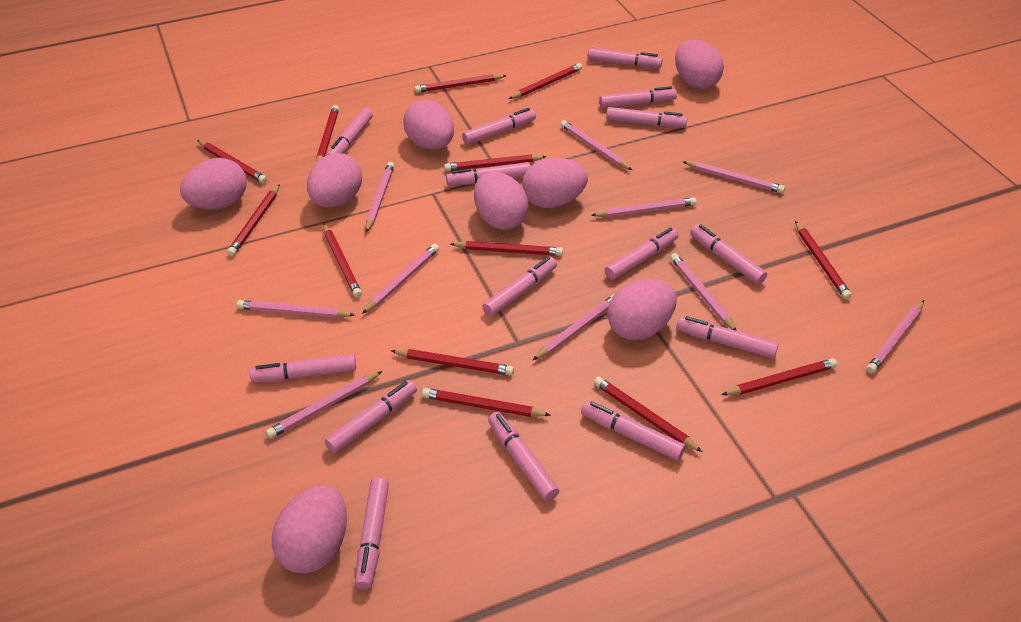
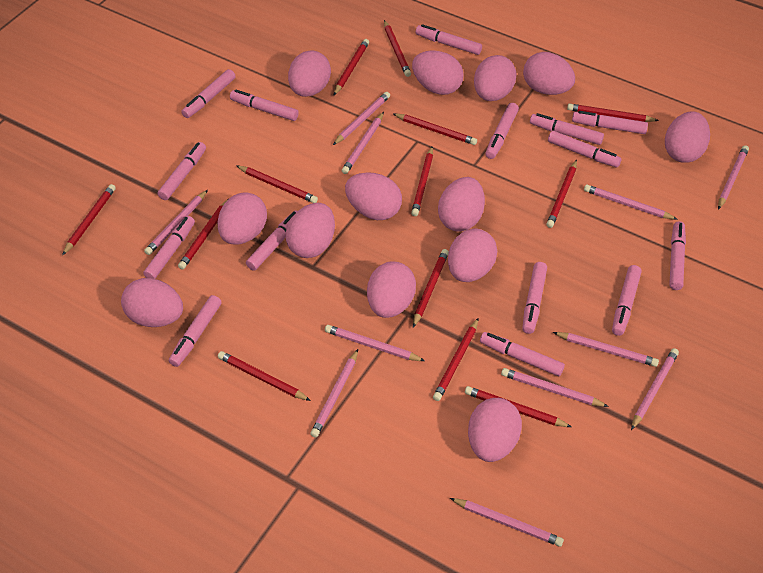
pink egg: [180,158,247,210] [272,485,347,573] [307,153,362,207] [403,100,454,150] [474,172,529,230] [522,157,588,208] [607,279,677,340] [675,40,724,89] = 8 -> [121,278,183,327] [218,192,267,245] [286,203,335,258] [288,50,331,97] [345,172,402,220] [367,261,416,318] [412,50,464,95] [438,177,485,232] [448,229,497,282] [468,398,522,462] [474,55,517,101] [523,52,575,95] [665,111,710,163] = 13
pink pencil: [237,300,355,318] [266,371,382,439] [362,244,439,314] [366,162,394,233] [532,294,615,361] [560,120,632,170] [591,197,697,217] [670,253,737,331] [682,161,785,193] [866,300,924,374] = 10 -> [144,190,208,255] [310,349,358,438] [325,325,425,361] [333,92,390,145] [342,112,384,174] [450,498,564,547] [501,368,609,407] [553,332,659,367] [584,185,678,220] [631,348,679,430] [718,145,749,210] = 11

